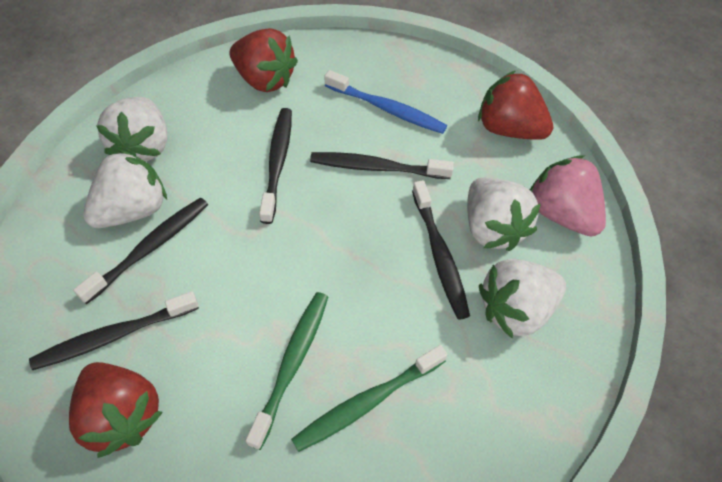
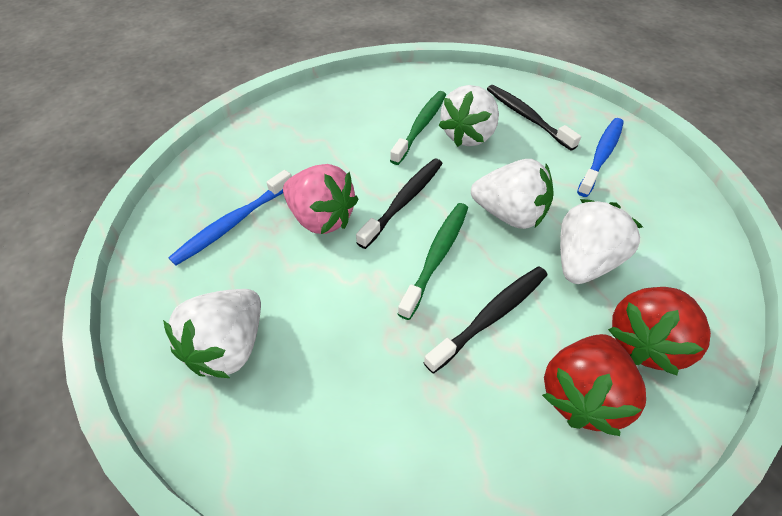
black toothbrush: [29,291,199,370] [73,197,208,304] [259,108,292,224] [310,152,454,179] [412,180,470,320] = 5 -> [356,158,443,249] [424,266,547,373] [487,85,581,151] = 3
blue toothbrush: [324,70,447,134] = 1 -> [168,170,292,265] [577,118,624,197] = 2
red strawberry: [69,362,163,458] [230,28,298,92] [478,71,553,140] = 3 -> [542,334,646,436] [608,287,711,375] = 2

